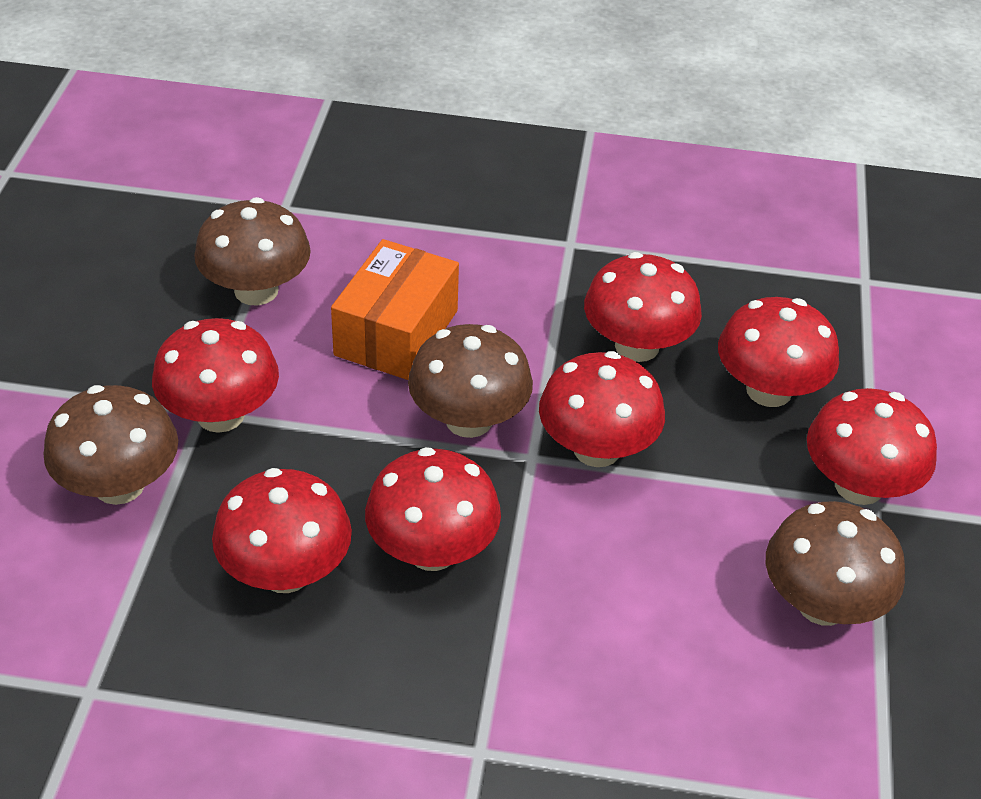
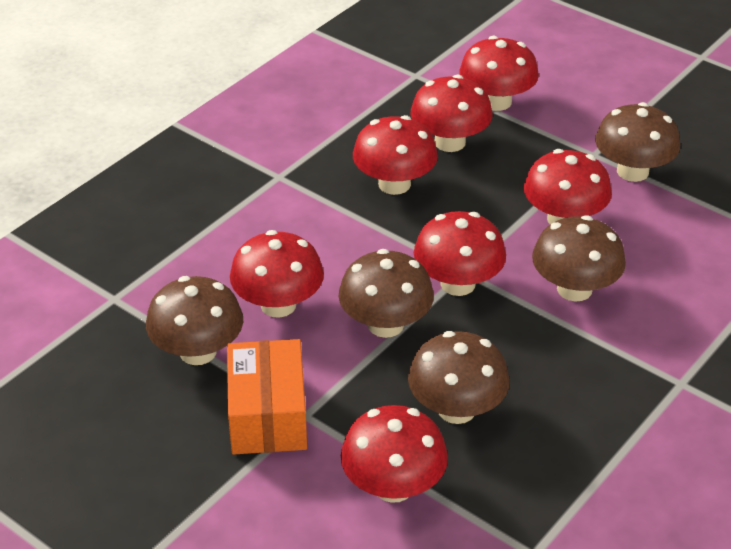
brown mushroom: [43,385,178,505] [194,197,311,306] [408,324,533,438] [766,501,905,626] = 4 -> [146,276,243,365] [338,249,434,338] [408,331,510,424] [532,215,626,302] [595,102,680,182] = 5

